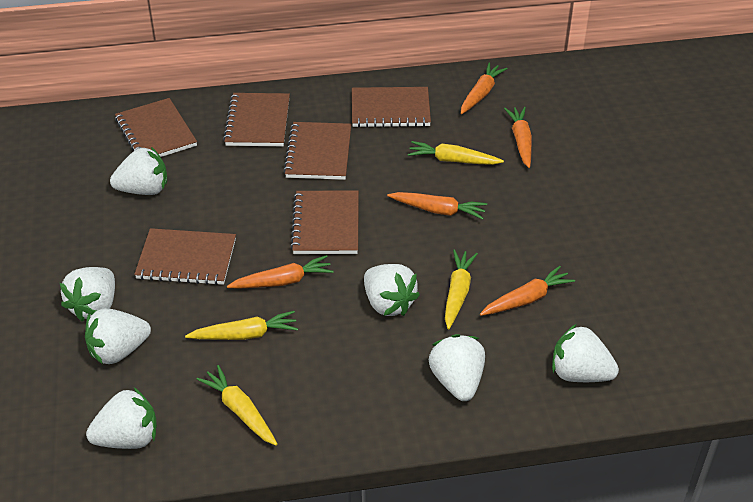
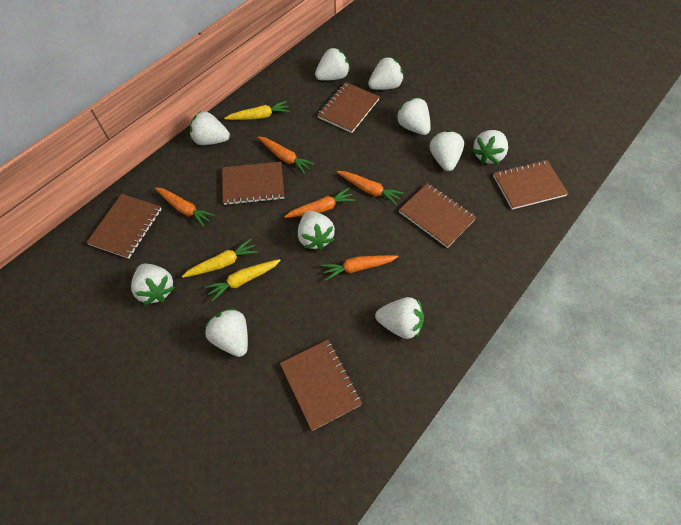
white strawberry: [60,267,115,322] [85,308,151,365] [86,387,157,449] [110,147,167,195] [364,264,420,316] [429,334,485,401] [552,324,619,382] = 7 -> [131,264,175,305] [190,111,230,145] [204,308,248,357] [298,211,335,250] [315,47,350,81] [368,57,404,90] [375,297,424,339] [396,97,431,135] [430,130,464,171] [472,130,508,164] = 10
yellow carrot: [185,311,298,340] [196,365,278,446] [408,141,504,165] [445,250,478,329] = 4 -> [182,239,258,278] [205,259,281,301] [224,101,290,120] = 3

